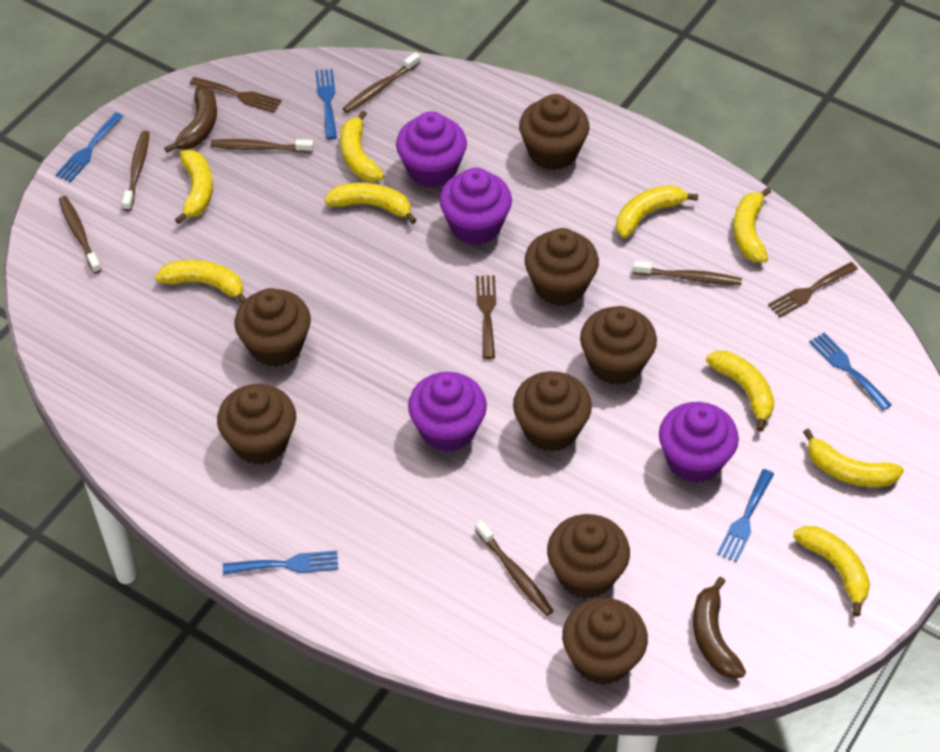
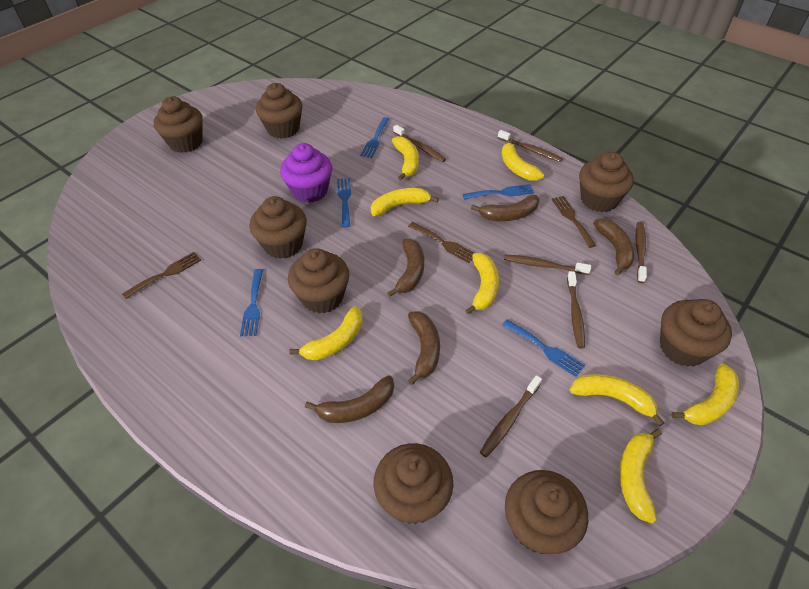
brown banana: [164,86,217,153] [693,577,746,679] = 2 -> [305,375,394,423] [387,239,424,297] [408,311,440,385] [471,195,540,221] [593,218,635,276] = 5
purple cupcake: [396,111,467,188] [408,372,487,452] [439,168,512,245] [659,402,739,483] = 4 -> [280,143,332,203] = 1
yellow banana: [155,260,246,304] [175,150,213,224] [325,182,417,224] [340,110,384,182] [616,185,698,238] [706,351,774,432] [733,187,771,262] [793,526,870,616] [803,428,904,487] = 9 -> [289,306,363,360] [371,188,439,216] [392,136,419,181] [465,253,499,315] [502,139,544,181] [570,374,664,426] [619,429,662,523] [672,363,739,425] = 8

